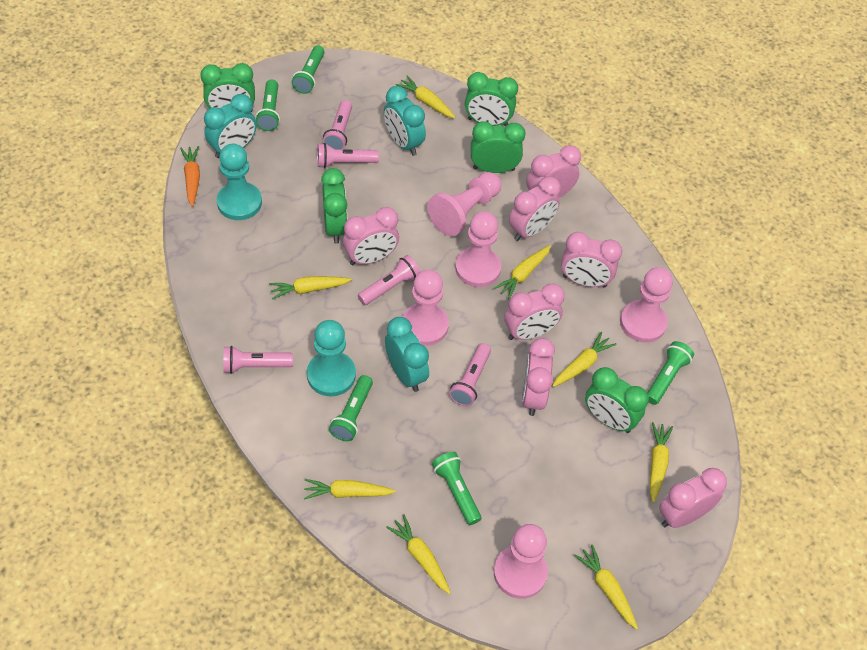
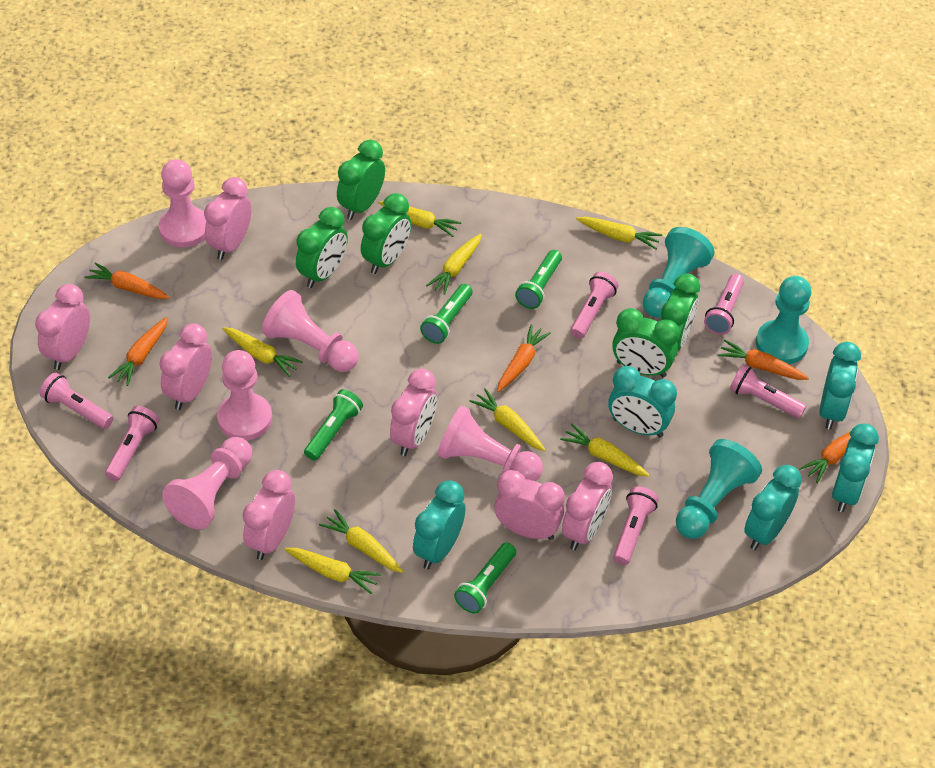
green flashlight: [255,79,280,131] [291,45,325,94] [329,375,373,441] [432,452,481,525] [647,341,694,405] = 5 -> [304,389,363,461] [420,284,473,344] [454,542,516,614] [515,250,562,309] = 4
orange carrot: [180,146,200,207] = 1 -> [85,262,170,299] [108,317,168,386] [497,324,551,392] [718,340,809,380] [799,423,871,483] = 5
pink flashlight: [224,346,293,374] [317,143,379,168] [323,100,352,149] [358,255,420,305] [449,343,491,406] = 5 -> [40,373,113,429] [105,406,159,481] [570,272,618,339] [613,486,659,565] [704,274,744,335] [730,364,806,418] = 6
turquoise clock: [204,94,257,158] [384,86,426,156] [385,317,429,392] = 3 -> [413,480,466,569] [608,366,677,437] [744,465,802,550] [819,342,861,429] [832,423,879,512] = 5
turquoise pawn: [217,144,262,220] [307,320,356,396] = 2 -> [643,227,715,318] [676,439,762,539] [756,276,811,364] = 3

